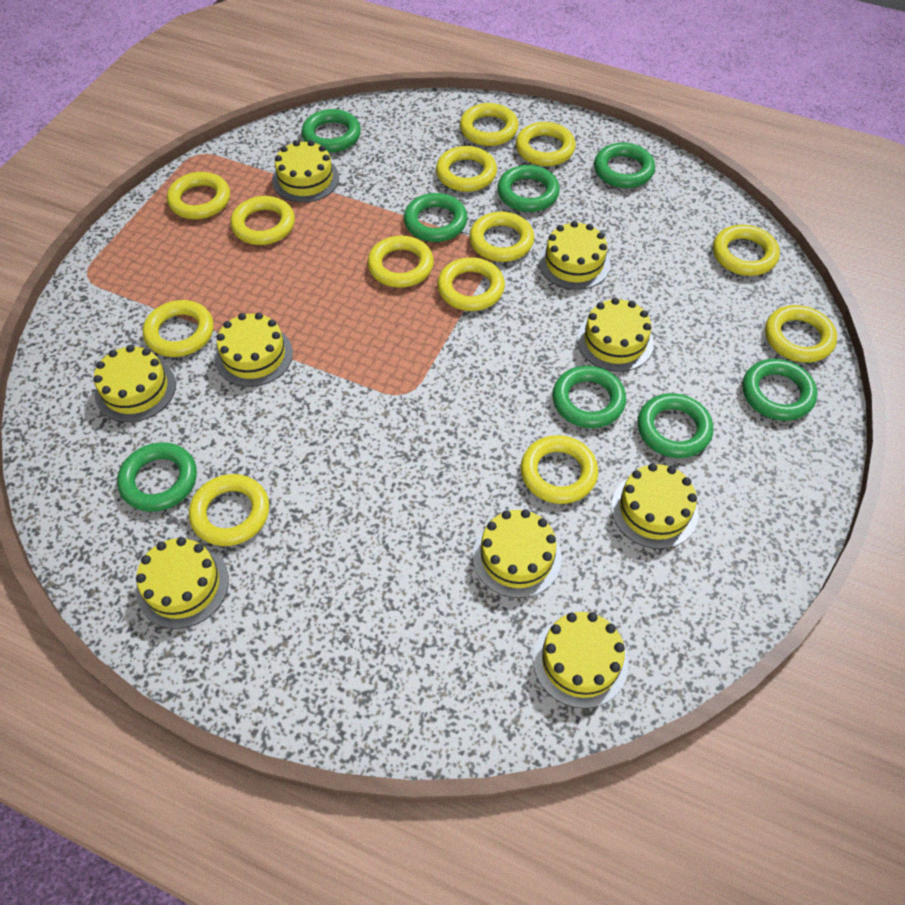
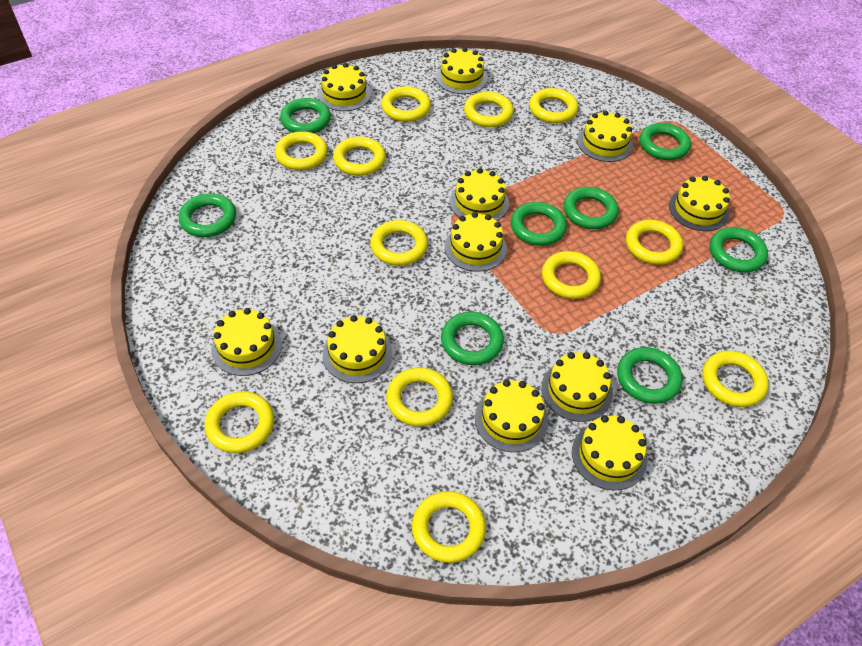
yellow cake: [94,345,176,422] [136,537,229,629] [215,312,293,387] [272,140,339,203] [473,509,562,598] [533,612,629,709] [539,221,611,290] [577,298,654,372] [611,463,698,549] = 9 -> [211,308,282,376] [318,63,371,111] [323,315,392,383] [436,47,487,94] [445,212,507,272] [450,168,509,221] [475,380,548,452] [541,352,613,422] [572,415,647,490] [577,111,633,162] [669,176,730,231] = 11
yellow ring: [143,300,214,357] [167,172,230,219] [189,474,269,546] [230,196,295,245] [367,235,434,288] [436,146,497,192] [437,257,505,311] [460,103,519,146] [469,212,534,262] [516,122,576,166] [520,435,598,504] [713,225,780,276] [765,305,837,363] = 13 -> [205,391,274,453] [275,131,328,170] [333,137,386,176] [370,220,428,266] [381,86,431,122] [386,367,453,427] [412,491,486,563] [464,92,514,127] [529,88,578,123] [542,251,601,299] [626,220,683,265] [702,351,769,407] = 12

